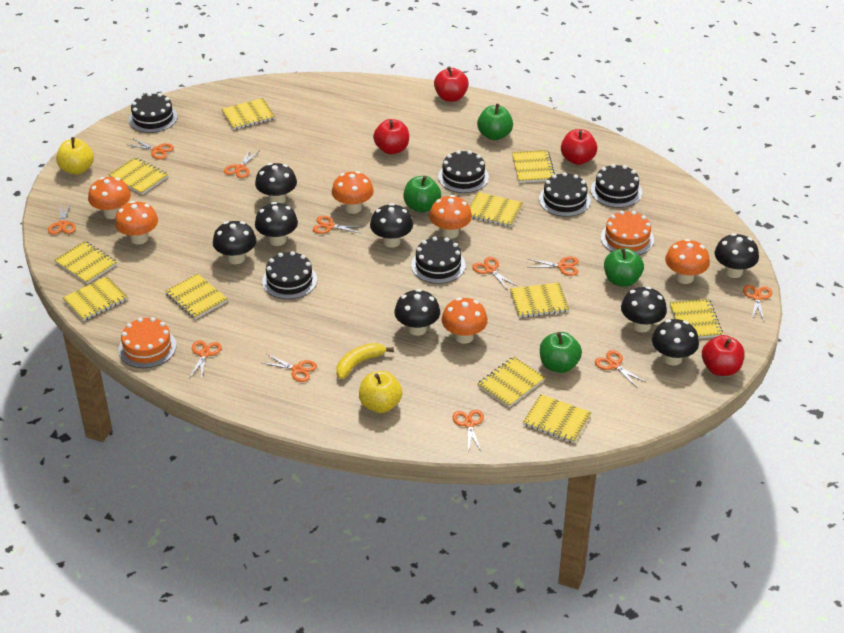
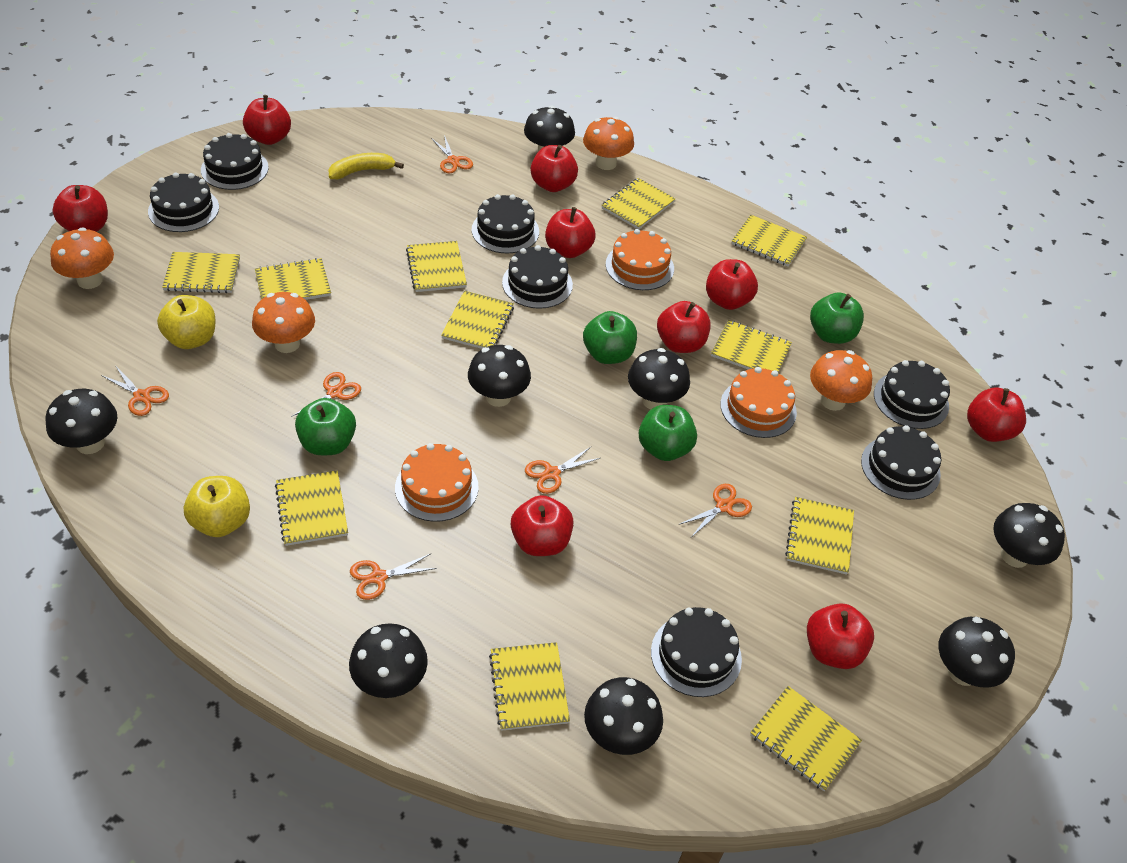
black cake: [129,93,178,133] [262,251,317,299] [411,236,465,284] [438,150,489,193] [539,172,591,217] [591,164,642,208] = 6 -> [148,172,219,232] [201,133,269,190] [472,194,539,253] [502,245,573,309] [651,607,742,697] [861,425,941,500] [874,360,950,429] = 7
orange cake: [118,317,176,368] [601,211,654,255] = 2 -> [395,443,479,522] [606,229,674,290] [720,367,797,438] = 3
orange mushroom: [88,177,131,219] [115,201,158,245] [332,171,374,214] [429,195,472,239] [442,298,488,344] [665,239,710,284] = 6 -> [50,227,114,289] [252,292,315,353] [583,117,634,170] [810,350,872,411] = 4
orange scissors: [48,202,76,235] [129,139,174,159] [189,340,222,378] [224,149,259,178] [263,354,317,382] [313,216,364,234] [453,410,484,452] [472,257,517,290] [527,256,579,276] [595,350,645,387] [743,285,772,321] = 11 -> [101,365,169,416] [291,372,361,417] [350,554,437,600] [431,135,473,173] [525,447,600,494] [679,484,752,536] = 6
red apple: [373,119,409,155] [434,66,469,102] [561,129,597,165] [702,335,745,376] = 4 -> [52,185,108,232] [243,95,291,145] [511,495,573,556] [531,145,578,192] [545,207,595,258] [657,301,711,353] [706,259,758,310] [807,604,874,669] [967,388,1026,442] = 9

